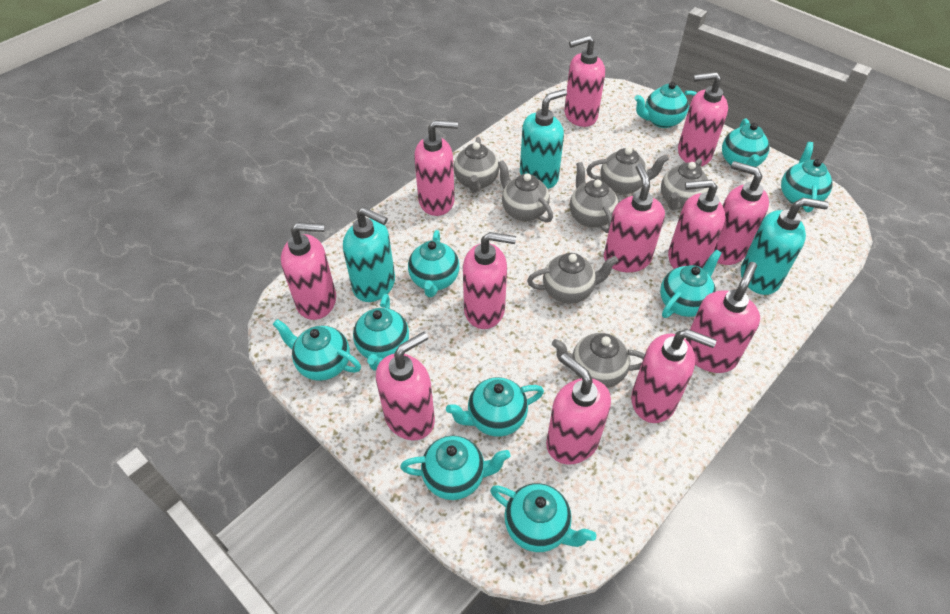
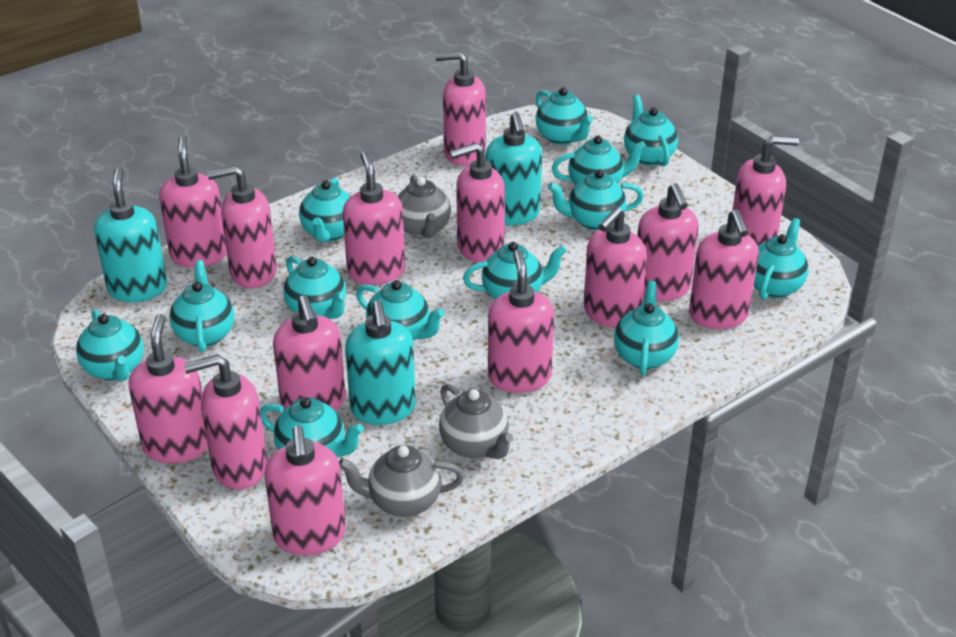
grey teapot: [454,137,499,193] [498,160,553,223] [527,253,618,304] [552,333,645,388] [570,162,618,233] [587,147,669,195] [661,158,709,211] = 7 -> [339,445,464,517] [397,175,451,238] [439,384,513,459] = 3
pink soap dispenser: [281,222,336,320] [376,332,435,440] [414,120,458,216] [463,232,516,329] [546,353,611,464] [564,35,605,127] [604,164,665,272] [631,329,716,423] [668,180,726,269] [678,72,728,166] [686,262,760,373] [713,161,769,265] = 12 -> [129,314,208,463] [159,136,227,268] [184,354,267,490] [207,165,277,288] [264,426,346,555] [273,295,346,411] [343,152,405,285] [435,51,486,166] [450,143,505,263] [488,249,554,393] [583,207,647,328] [637,183,699,301] [689,210,759,329] [732,136,799,246] = 14
turquoise teapot: [273,319,361,381] [353,294,409,370] [400,436,510,500] [408,230,460,297] [446,377,544,437] [490,483,596,552] [634,82,697,128] [660,249,721,318] [722,118,770,167] [781,142,833,212] = 10 -> [76,309,144,381] [169,260,235,352] [260,397,364,457] [284,256,346,319] [299,177,351,242] [356,280,445,340] [463,242,567,299] [535,87,593,145] [548,170,644,231] [552,136,646,185] [614,281,679,376] [624,95,678,166] [754,218,809,300] = 13

